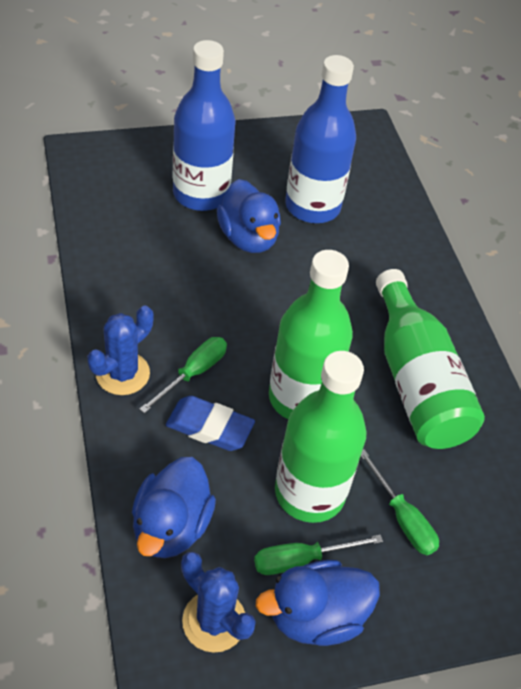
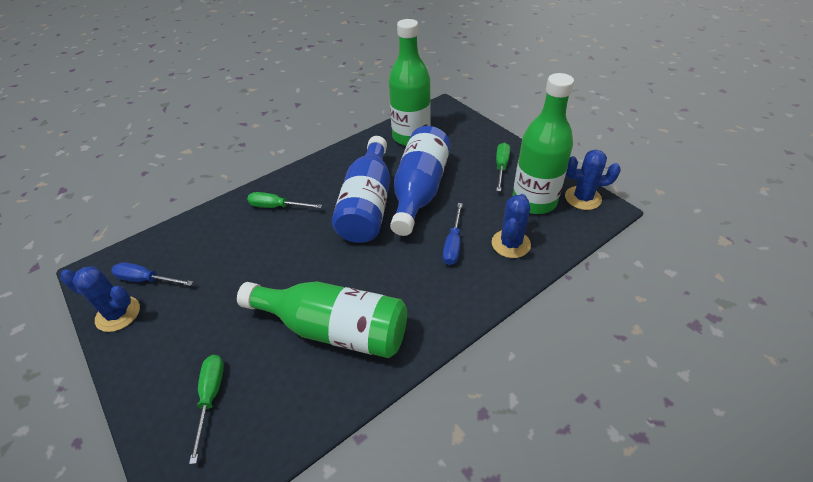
blue cactus: [87,305,154,395] [181,552,256,653] = 2 -> [61,266,140,332] [492,194,531,258] [565,150,621,210] = 3
blue duck: [132,457,216,558] [217,179,281,253] [256,560,380,646] = 3 -> none = 0
blue eraser: [166,396,255,451] = 1 -> none = 0
blue screwdriver: none = 0 -> [111,262,193,286] [443,203,463,265] = 2

